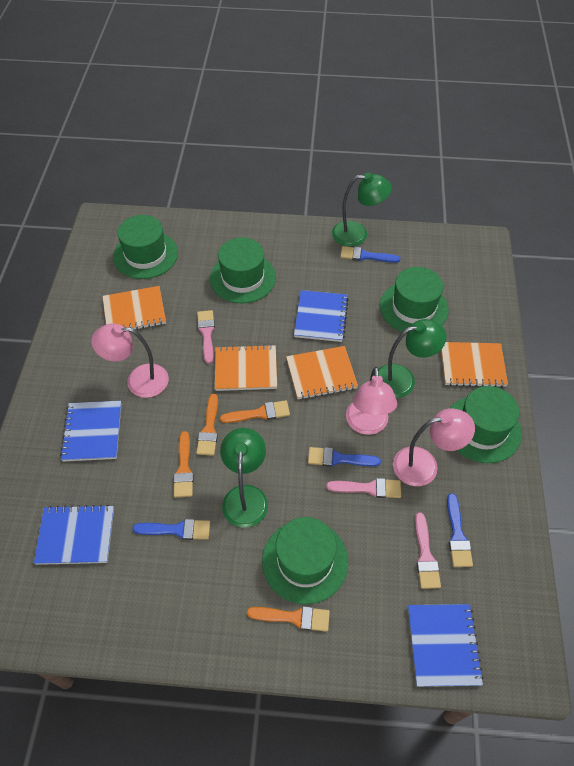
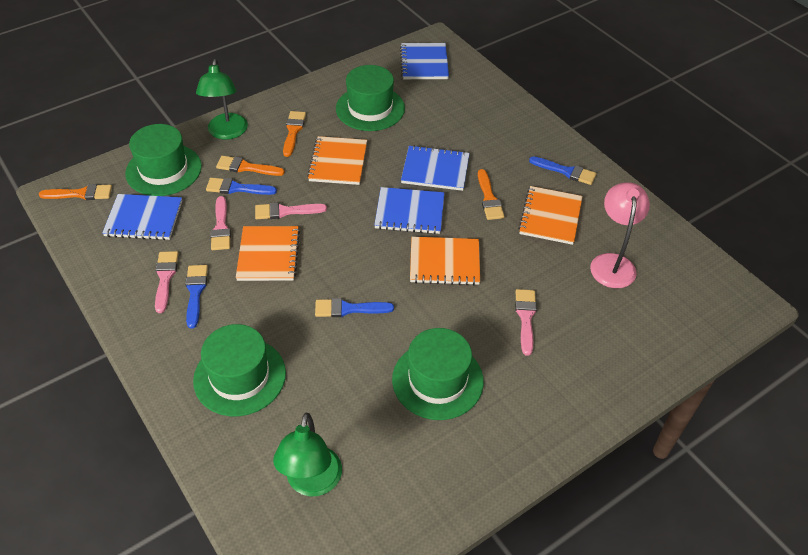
green hat: [113,215,178,279] [210,237,276,304] [262,517,348,604] [380,267,449,332] [450,386,522,463] = 5 -> [125,124,202,196] [193,324,286,416] [336,65,405,131] [392,328,484,420] = 4
green lamp: [220,428,268,528] [332,173,392,247] [379,319,447,398] = 3 -> [196,59,248,140] [273,412,342,496] = 2
pink brush: [197,310,215,364] [326,478,401,498] [415,513,441,589] = 3 -> [155,251,178,313] [211,196,231,250] [255,202,327,219] [515,289,537,356] = 4
pink lamp: [91,323,169,398] [346,367,397,435] [393,408,475,486] = 3 -> [590,182,650,288] = 1

